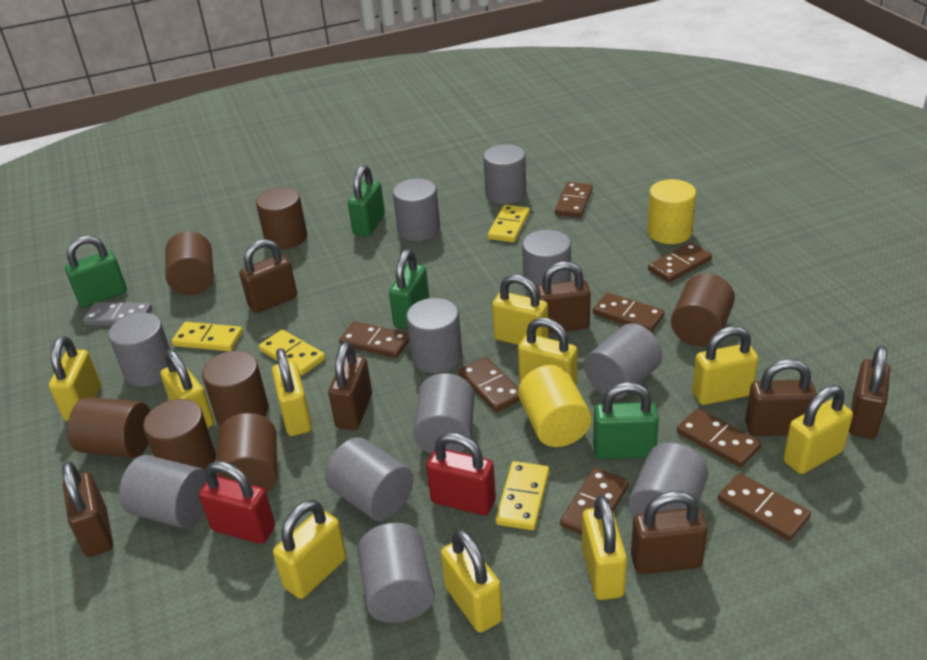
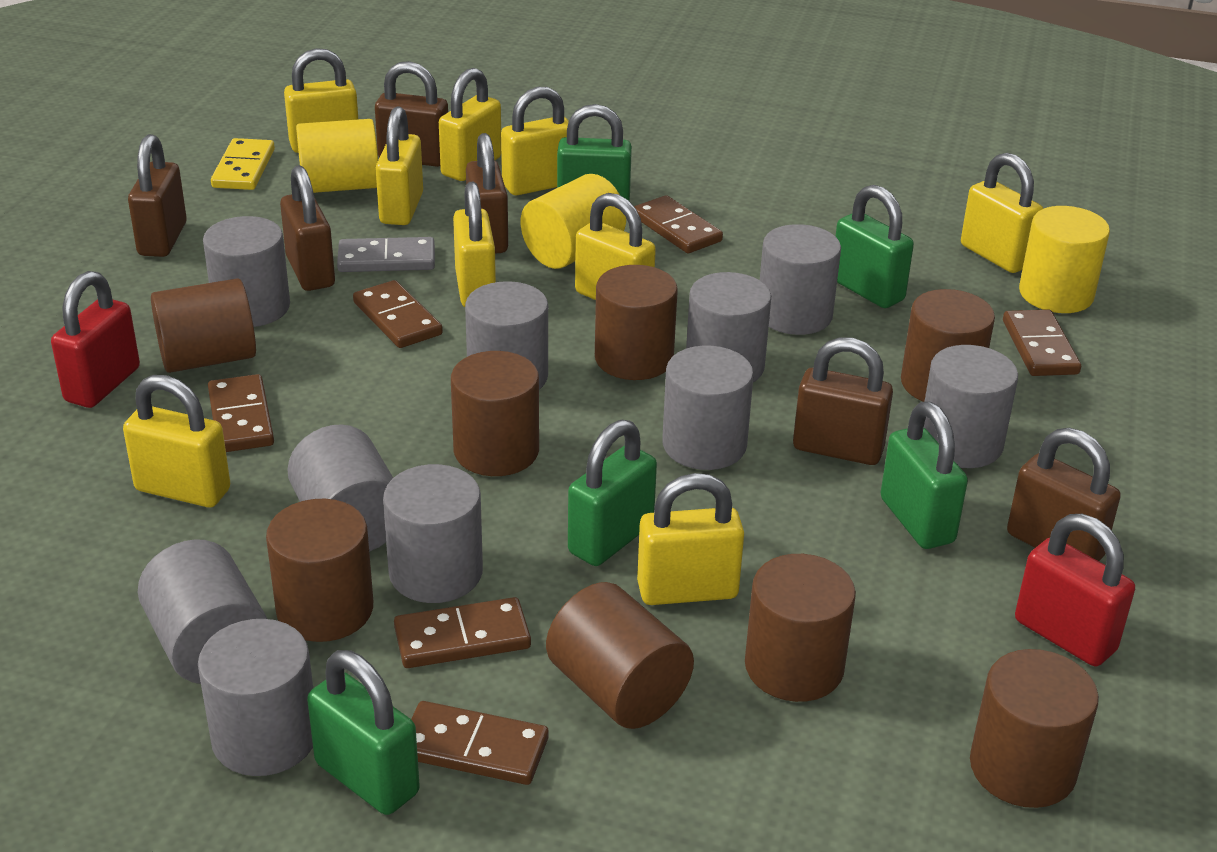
brown cylinder: [67,397,150,458] [143,399,216,470] [165,231,213,295] [202,351,269,425] [216,413,277,493] [256,187,307,250] [671,273,735,346] = 7 -> [151,278,256,373] [266,499,373,642] [451,351,539,476] [546,582,694,729] [595,265,678,380] [745,554,856,702] [901,289,995,402] [970,649,1099,808] = 8
brown domino: [339,321,409,358] [459,357,520,412] [555,182,593,217] [560,468,629,535] [593,292,665,332] [648,242,712,283] [677,408,762,468] [718,473,811,541] = 8 -> [208,374,274,452] [353,280,443,348] [394,597,531,668] [411,701,549,785] [634,195,723,253] [1003,309,1081,376] = 6
brown padlock: [62,461,113,557] [239,239,297,313] [328,342,372,430] [537,261,591,333] [631,491,708,574] [745,359,817,436] [849,345,890,439] = 7 -> [128,134,187,257] [280,165,335,291] [375,61,448,167] [466,133,508,254] [793,337,893,465] [1007,428,1121,561] = 6
green padlock: [65,235,127,307] [348,165,385,237] [389,249,429,329] [593,382,659,459] = 4 -> [307,650,420,815] [557,104,632,201] [568,420,657,566] [836,185,914,308] [880,401,968,549] = 5
grey cylinder: [108,313,171,387] [119,455,206,528] [325,437,413,521] [357,522,435,623] [393,179,440,241] [406,298,462,373] [413,373,474,454] [483,144,526,204] [522,230,571,294] [584,323,663,399] [628,443,708,518] = 11 -> [138,539,267,684] [198,619,313,776] [203,216,290,327] [287,424,393,552] [383,464,483,603] [465,281,548,390] [662,346,754,470] [686,272,771,382] [760,224,841,335] [924,345,1018,468] = 10
yellow cylinder: [518,365,591,447] [647,179,696,244] = 2 -> [296,119,378,193] [521,174,626,269] [1019,206,1110,313] = 3
yellow domino: [172,322,243,351] [259,330,325,375] [488,205,530,242] [495,461,549,530] = 4 -> [211,138,275,190] = 1
yellow padlock: [49,336,101,421] [160,350,214,428] [272,348,312,436] [273,500,346,599] [441,529,503,633] [492,275,548,345] [518,318,577,385] [582,495,627,600] [692,326,759,405] [783,385,853,474] = 10 -> [123,375,230,507] [284,48,358,153] [376,106,423,225] [439,68,501,181] [453,182,496,307] [501,87,569,195] [575,193,656,300] [637,473,744,605] [961,153,1043,273] = 9

